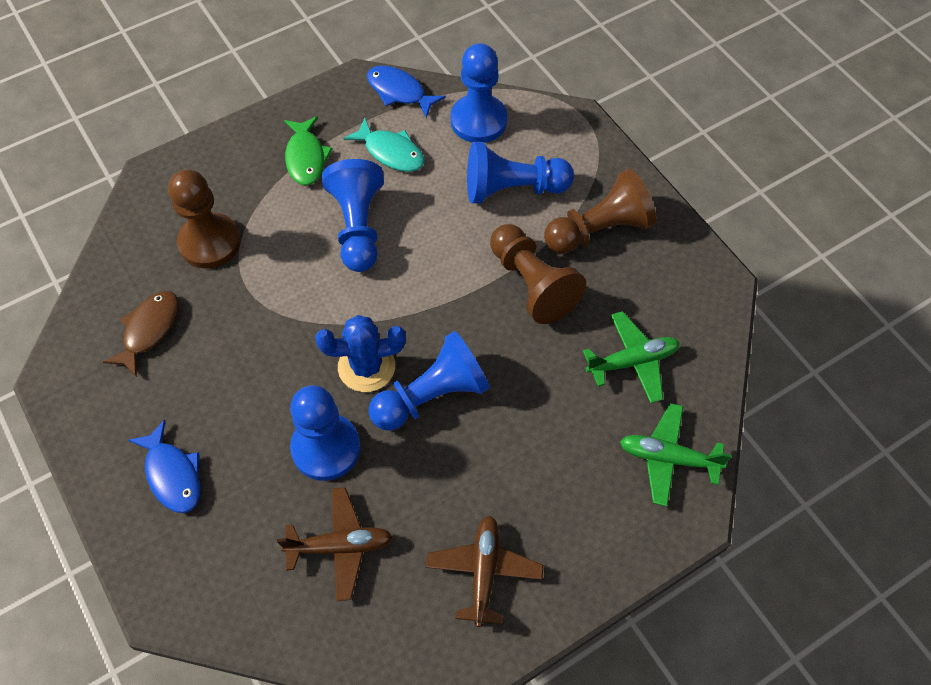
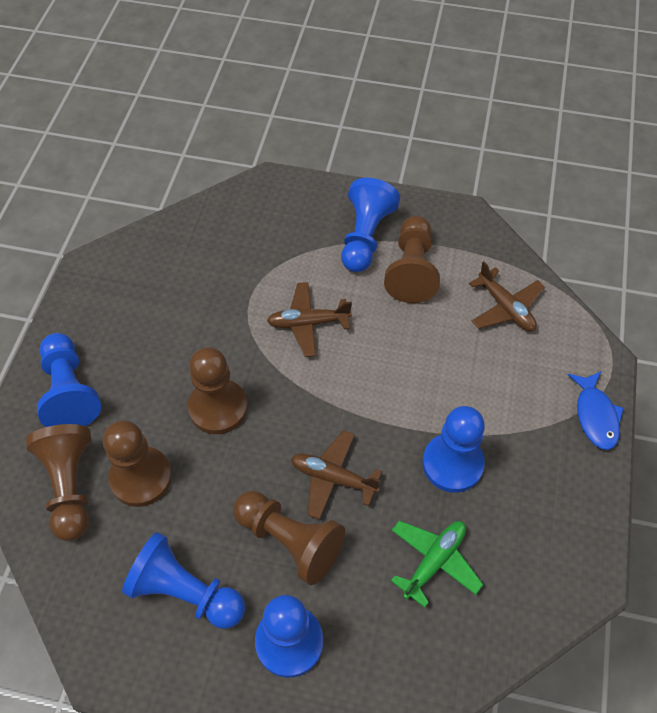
blue cactus: [315,315,406,392] = 1 -> none = 0
blue fish: [128,420,201,513] [367,66,446,118] = 2 -> [568,371,624,450] = 1
brown fish: [103,291,179,377] = 1 -> none = 0
brown pawn: [168,170,241,268] [490,224,586,324] [544,169,656,254] = 3 -> [26,424,91,541] [103,420,172,507] [188,347,247,434] [233,491,345,585] [384,216,440,303] = 5
brown plane: [277,487,393,601] [426,515,543,627] = 2 -> [267,282,352,357] [291,430,382,520] [469,261,545,331] = 3
green fish: [284,116,332,185] = 1 -> none = 0
green plane: [583,311,680,403] [620,403,732,507] = 2 -> [391,520,483,608] = 1
turquoise fish: [343,118,425,172] = 1 -> none = 0

